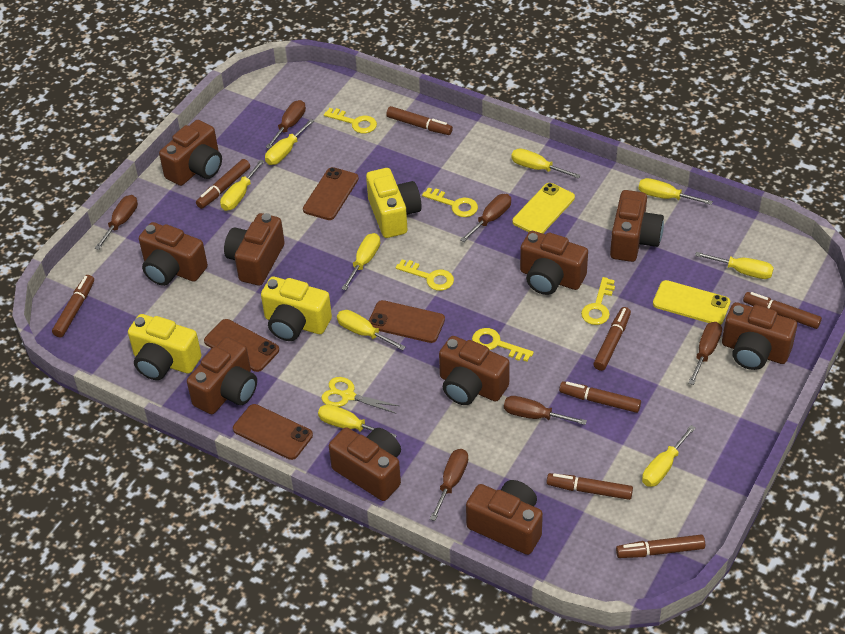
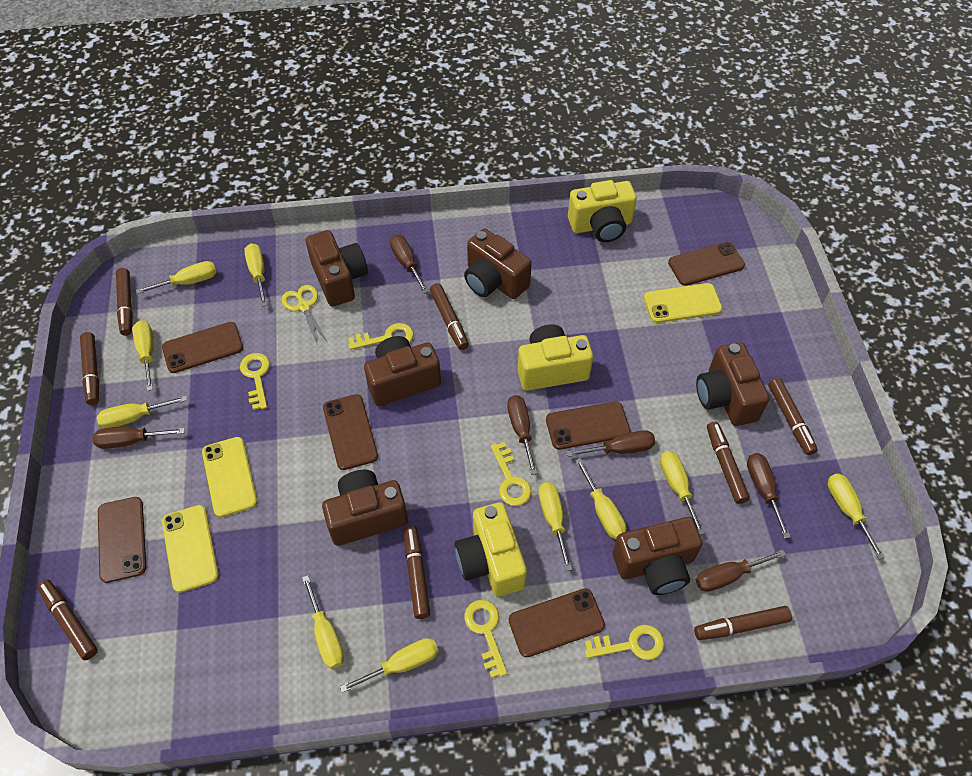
brown camera: [139,222,208,286] [159,120,222,186] [187,337,257,414] [224,213,285,286] [329,427,401,501] [439,336,510,405] [466,480,543,555] [520,231,588,295] [610,190,664,262] [722,302,797,370] = 10 -> [306,230,368,307] [322,470,408,546] [364,336,441,406] [464,229,532,299] [613,517,703,595] [696,342,769,426] = 6
brown phone: [204,319,279,372] [233,404,313,460] [303,167,359,220] [369,300,445,343] = 4 -> [98,497,146,583] [162,322,243,373] [323,394,378,470] [509,588,605,657] [546,401,630,450] [668,242,745,286] = 6
yellow phone: [513,183,575,234] [653,280,730,325] = 2 -> [162,505,219,593] [202,437,257,517] [644,283,722,323] = 3
yellow screwdriver: [220,159,265,211] [265,119,314,165] [318,404,397,438] [337,310,406,351] [341,233,380,290] [511,148,581,179] [638,178,713,205] [642,425,696,487] [695,252,774,279] = 9 -> [97,396,187,428] [133,320,154,391] [136,261,217,294] [244,243,267,307] [302,575,344,669] [340,638,439,693] [538,482,572,571] [575,458,626,539] [660,451,705,535] [828,474,885,560] = 10

